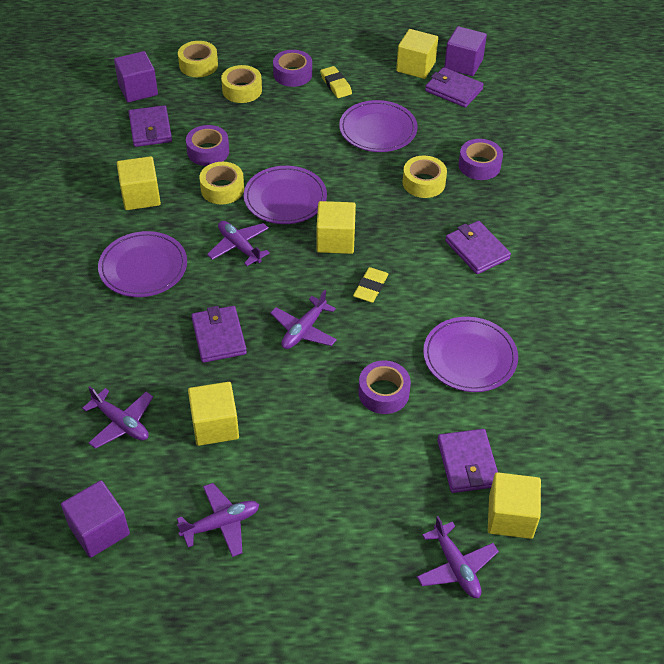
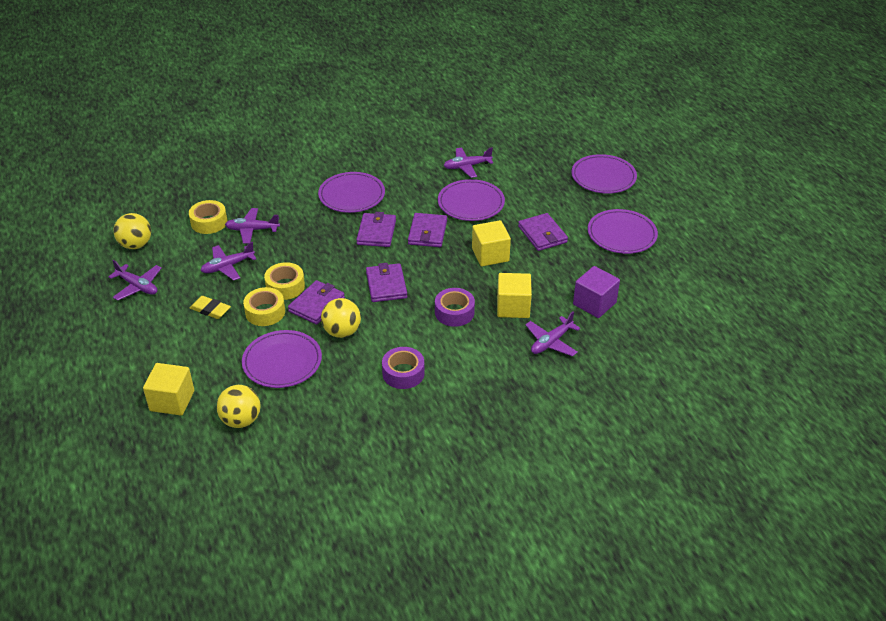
purple cube: [61,480,130,558] [114,51,158,102] [444,26,487,76] = 3 -> [573,266,620,318] = 1
purple plate: [98,231,187,297] [244,166,327,224] [339,100,418,152] [423,317,518,392] = 4 -> [242,330,322,388] [318,172,385,213] [438,179,505,221] [571,154,637,194] [588,209,658,254] = 5
purple tape: [186,125,229,166] [273,50,312,87] [359,361,411,414] [459,139,503,180] = 4 -> [382,347,425,389] [435,288,475,327] = 2
yellow ball: none = 0 -> [114,213,151,249] [216,385,260,428] [321,298,361,338] = 3
yellow cube: [117,156,161,210] [188,382,239,446] [317,201,356,254] [396,29,438,79] [488,472,541,539] = 5 -> [143,363,194,416] [472,220,511,266] [497,273,532,318] = 3
yellow eraser: [320,66,352,98] [353,267,388,303] = 2 -> [190,296,231,319] = 1
yellow tape: [178,41,218,77] [200,162,244,204] [221,65,262,103] [403,156,447,198] = 4 -> [189,200,227,234] [243,287,285,326] [264,262,305,300] = 3

